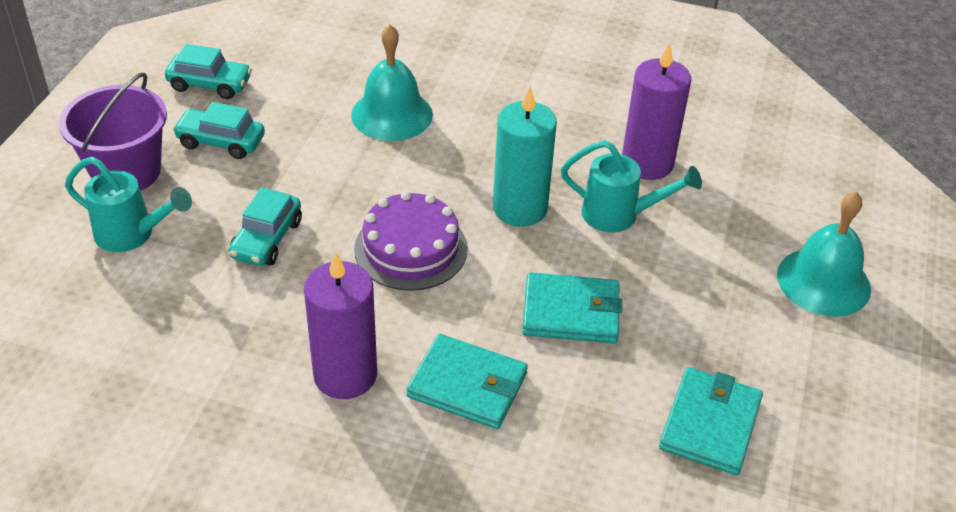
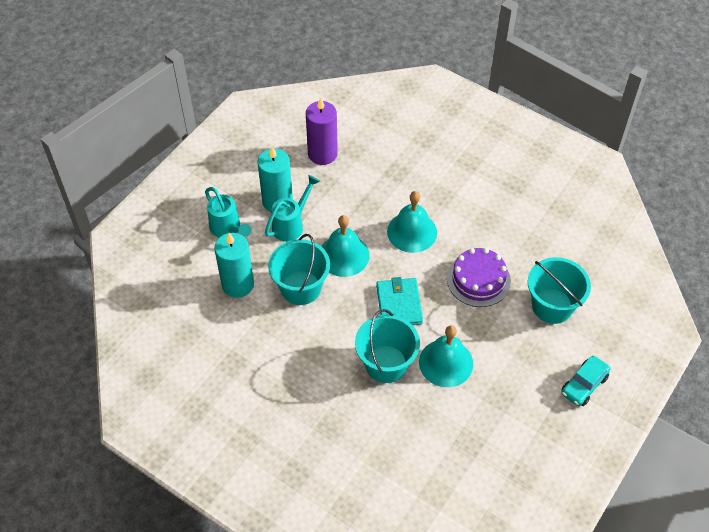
purple bucket: [59,72,167,191] = 1 -> none = 0
purple candle: [304,252,377,399] [622,42,691,180] = 2 -> [306,97,338,165] = 1
turquoise bell: [351,24,433,141] [777,191,871,317] = 2 -> [322,215,369,277] [387,191,437,253] [419,325,473,387] = 3
turquoise bucket: none = 0 -> [268,234,330,305] [355,309,420,383] [528,257,591,324] = 3
turquoise candle: [493,87,557,227] = 1 -> [214,233,254,298] [257,147,293,212] = 2
turquoise car: [165,44,252,99] [172,102,265,159] [229,187,302,266] = 3 -> [562,356,611,406] = 1
turquoise wallet: [407,334,528,429] [522,272,622,343] [659,367,763,475] = 3 -> [376,277,423,325] = 1

